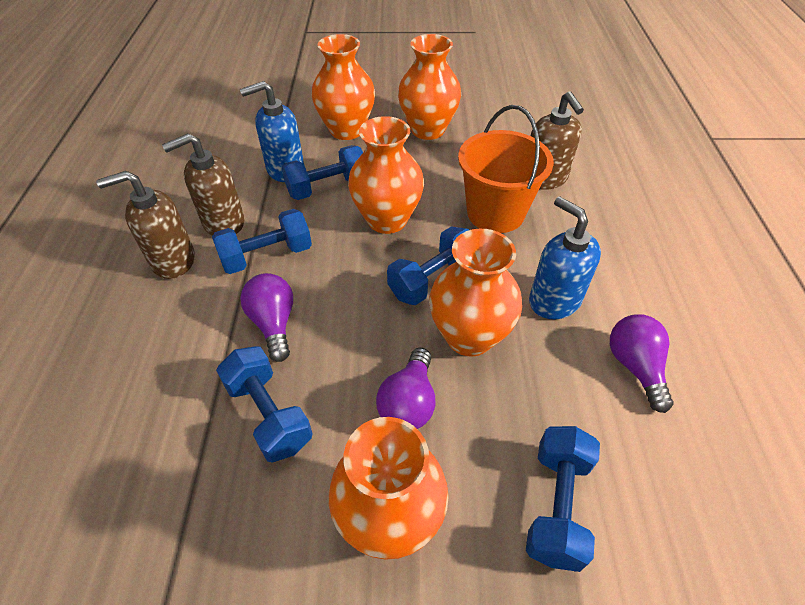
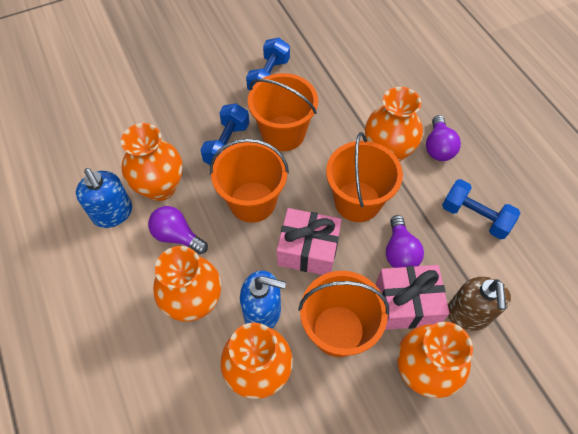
blue dumbbell: [212,209,312,274] [216,346,313,463] [282,145,363,200] [387,227,469,305] [526,426,600,572] = 5 -> [200,104,250,165] [246,38,290,91] [442,179,520,240] = 3
brown soap dispenser: [96,171,195,279] [162,133,244,236] [531,91,584,190] = 3 -> [448,277,511,331] = 1
orange bucket: [458,105,554,233] = 1 -> [210,139,289,223] [248,73,318,151] [298,271,389,357] [326,132,403,222] = 4
pink gift: none = 0 -> [277,208,342,275] [376,265,449,330] = 2

